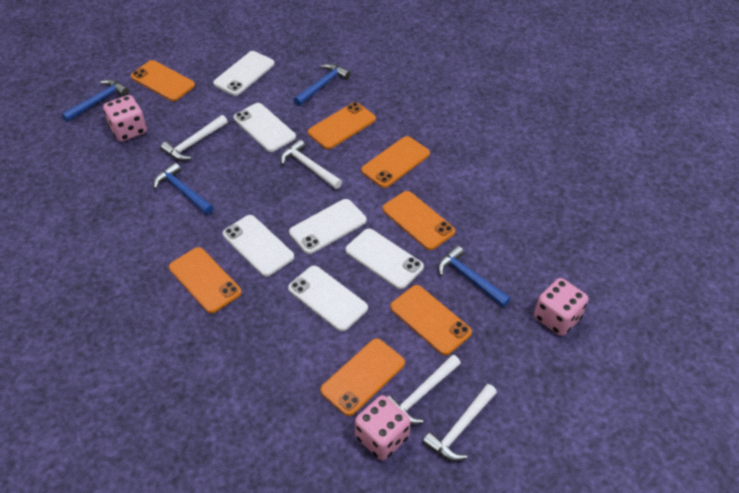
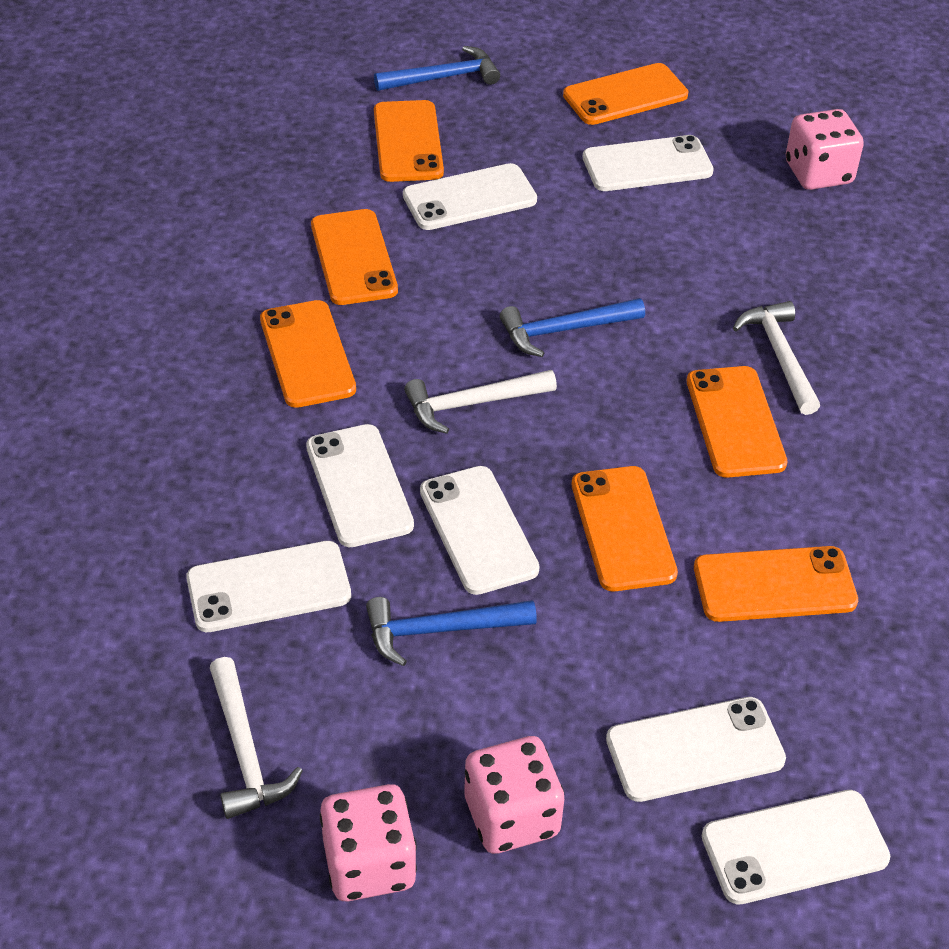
blue hammer: [62,79,129,122] [153,163,213,215] [294,64,350,106] [438,246,511,307] = 4 -> [366,597,537,666] [374,46,500,91] [500,298,645,357] = 3
white hammer: [161,115,228,161] [280,139,342,189] [387,355,461,424] [422,384,497,461] = 4 -> [210,657,303,819] [404,370,557,434] [733,301,820,415] = 3
white phone: [213,51,275,96] [223,215,294,277] [233,103,296,152] [288,266,368,332] [289,199,367,254] [345,229,424,289] = 6 -> [186,541,351,632] [306,424,414,547] [403,163,537,230] [420,466,540,595] [583,135,714,191] [606,697,786,802] [701,790,890,905] = 7

